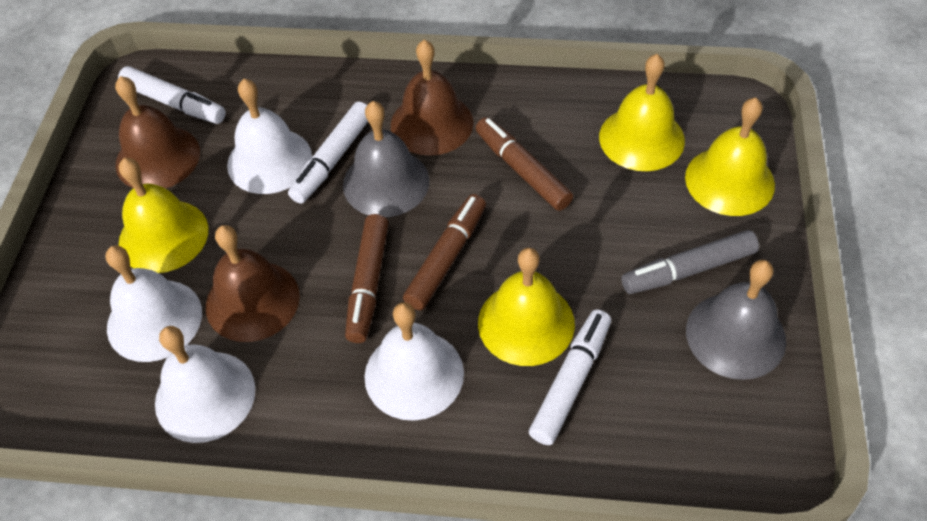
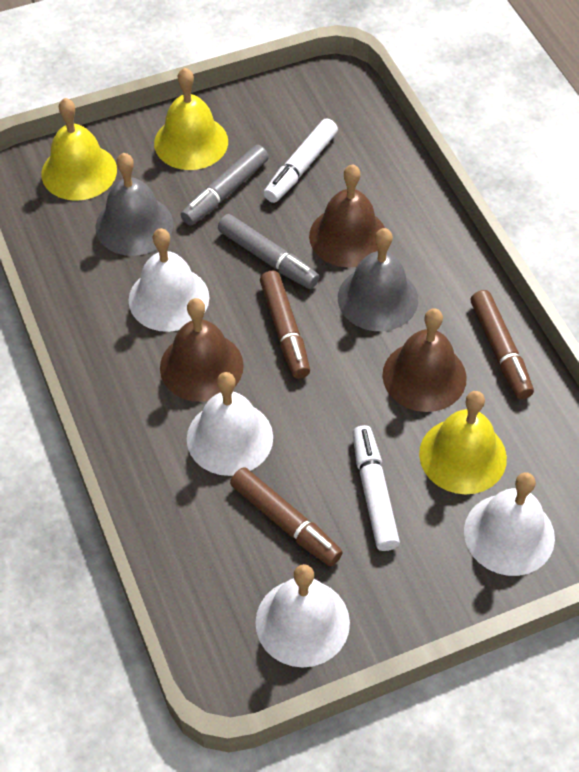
grey marker: [622,230,759,294] = 1 -> [181,145,269,225] [218,214,319,289] = 2
white marker: [118,66,226,124] [288,102,368,204] [529,310,611,445] = 3 -> [264,118,338,203] [352,425,400,551] = 2
yellow bell: [119,158,208,273] [478,248,575,366] [599,54,685,171] [685,97,775,216] = 4 -> [41,98,117,201] [154,68,228,170] [419,391,507,494] = 3

